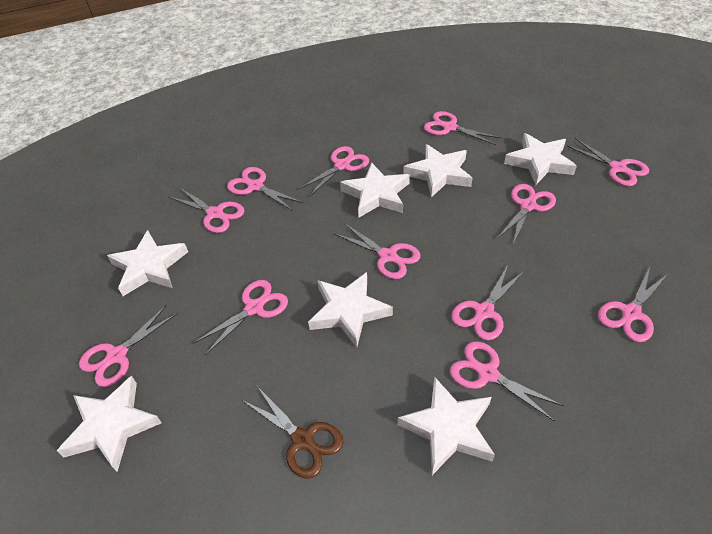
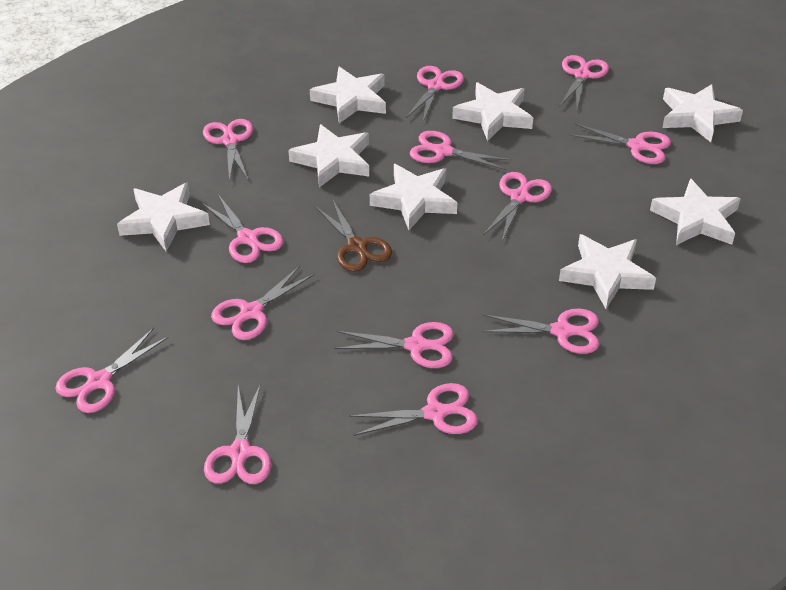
pink scissors: [79,305,178,387] [169,187,244,233] [193,280,288,355] [227,167,303,211] [299,146,369,197] [335,223,421,279] [424,111,502,145] [450,341,564,422] [451,265,524,340] [497,184,556,244] [566,138,649,186] [598,267,669,342] = 12 -> [55,328,169,413] [201,194,283,263] [203,119,253,182] [204,383,272,484] [211,266,315,340] [334,322,454,368] [349,383,478,436] [406,66,464,122] [410,131,512,170] [482,308,599,354] [483,172,552,241] [560,55,609,109] [569,123,671,164] = 13
white star: [57,376,162,472] [107,230,188,296] [308,272,393,348] [340,163,410,217] [397,376,495,475] [403,144,472,197] [504,133,577,185] = 7 -> [117,182,210,252] [288,124,369,187] [310,67,386,123] [370,164,457,230] [452,82,533,141] [559,234,656,309] [650,178,741,245] [662,84,743,142] = 8

